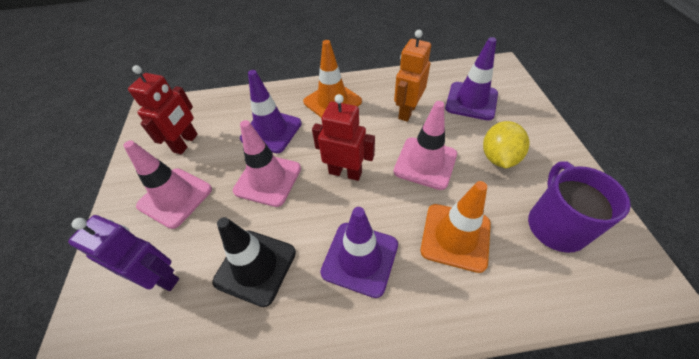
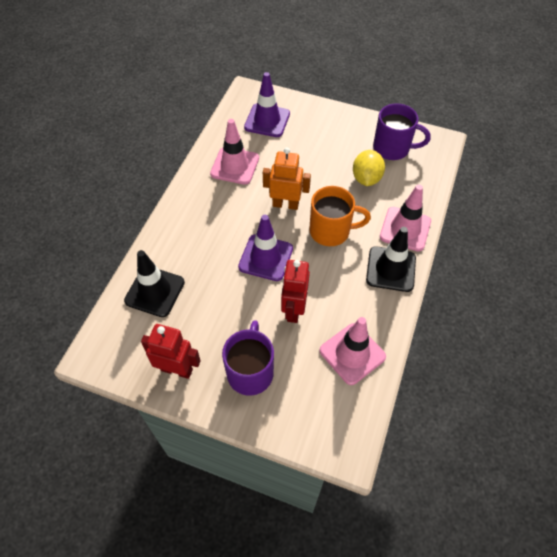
black traffic cone: [213,217,296,307] = 1 -> [124,250,185,317] [366,227,416,292] = 2
orange mug: none = 0 -> [309,186,371,246] = 1
orange traffic cone: [303,40,362,118] [420,181,491,273] = 2 -> none = 0
purple mug: [528,161,631,253] = 1 -> [222,320,274,396] [373,103,431,160] = 2
purple robot: [68,215,179,291] = 1 -> none = 0
purple traffic cone: [240,70,302,153] [320,207,398,298] [445,37,498,120] = 3 -> [238,215,293,281] [244,72,290,137] = 2

